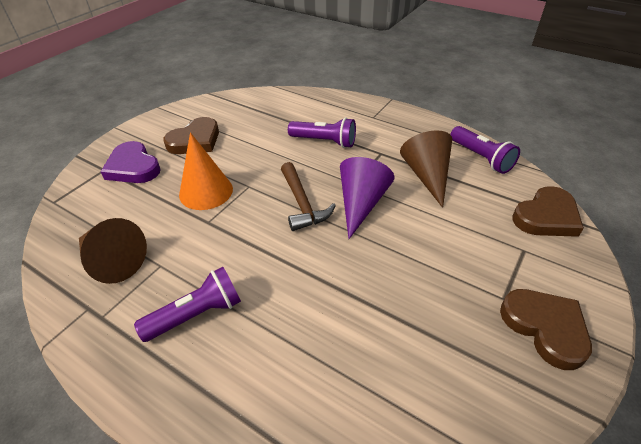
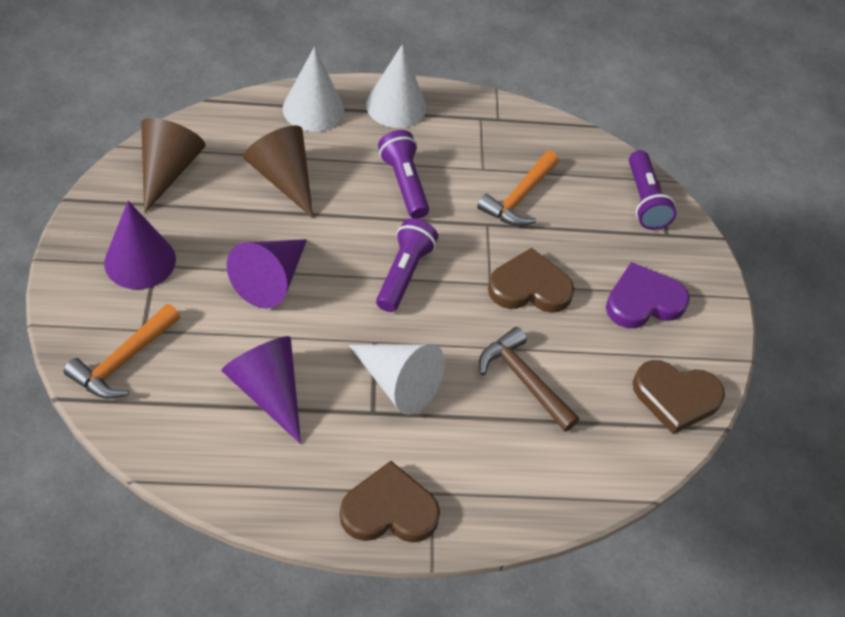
orange cone: [179,132,233,210] = 1 -> none = 0
orange hammer: none = 0 -> [63,304,180,399] [477,151,559,226] = 2
purple cone: [340,157,395,239] = 1 -> [104,201,176,289] [221,336,301,444] [227,239,307,308] = 3
white cone: none = 0 -> [283,47,344,132] [349,344,445,415] [366,44,426,128] = 3

